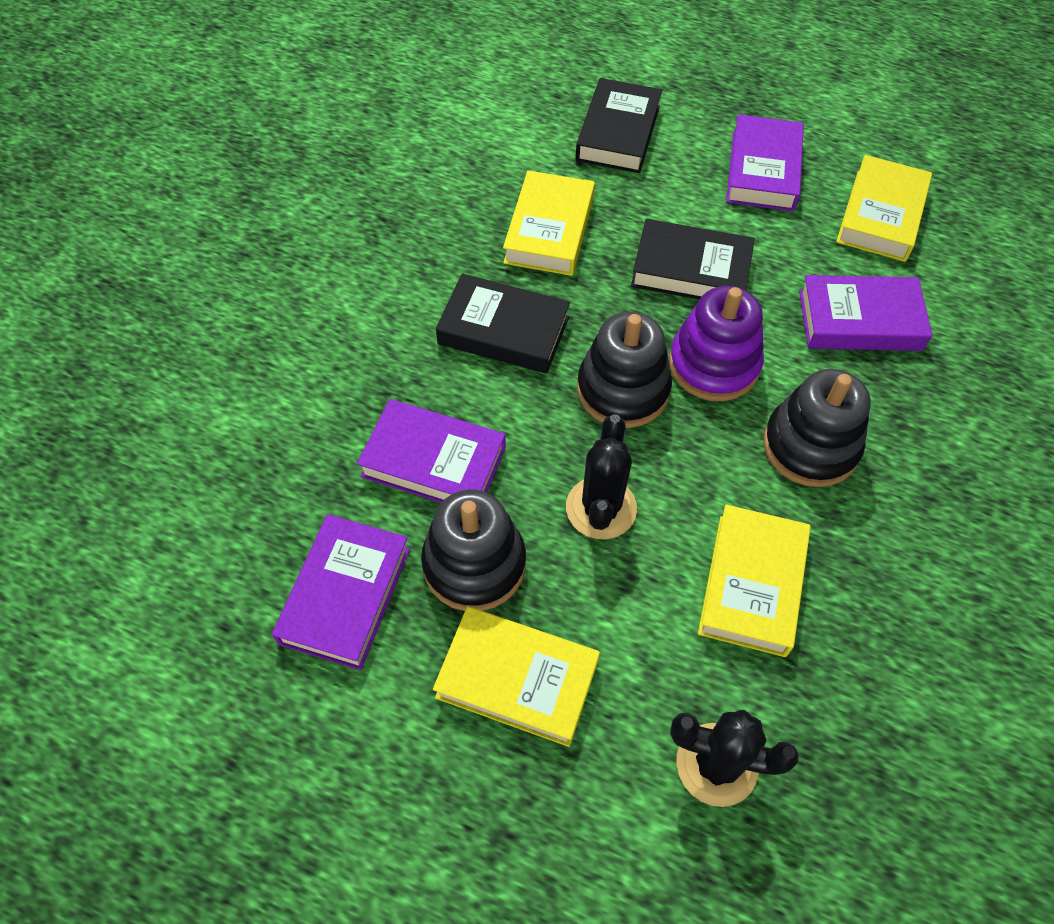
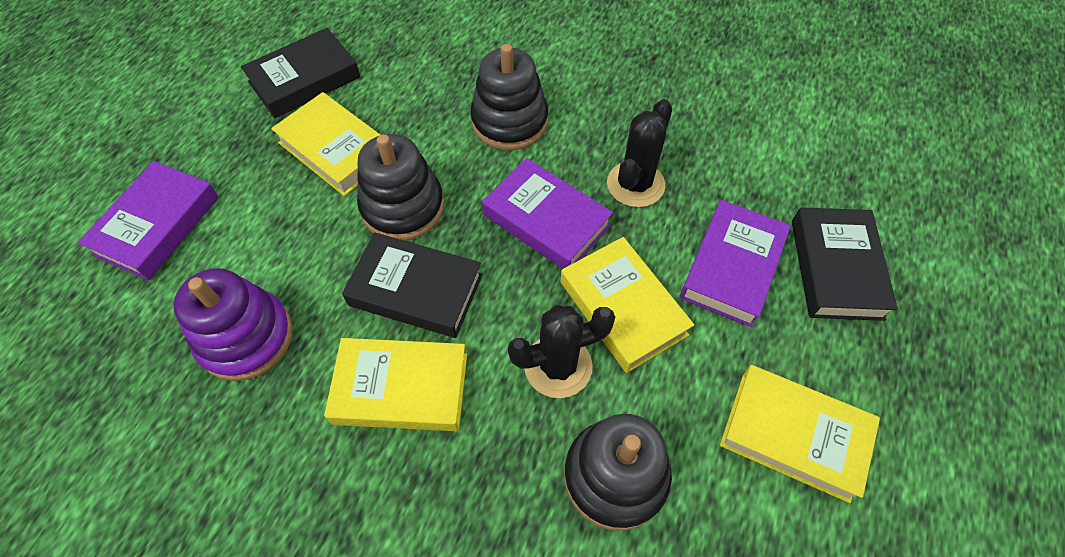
purple book: [272,514,410,670] [357,399,506,503] [726,114,804,211] [799,275,932,351] = 4 -> [78,161,219,280] [482,158,613,269] [680,200,791,327] = 3

